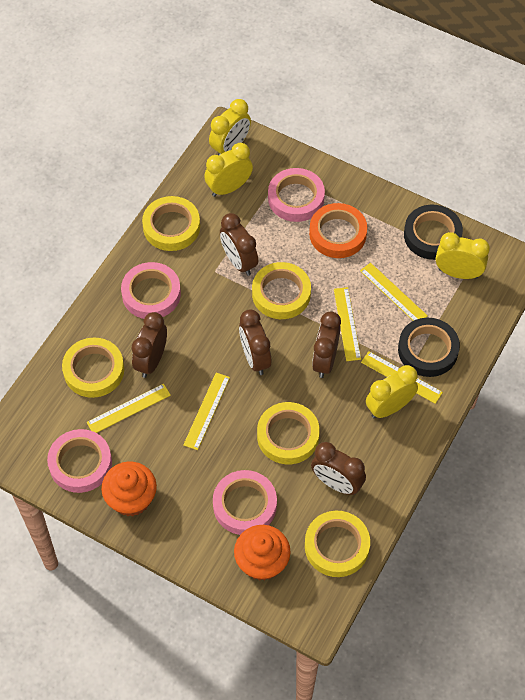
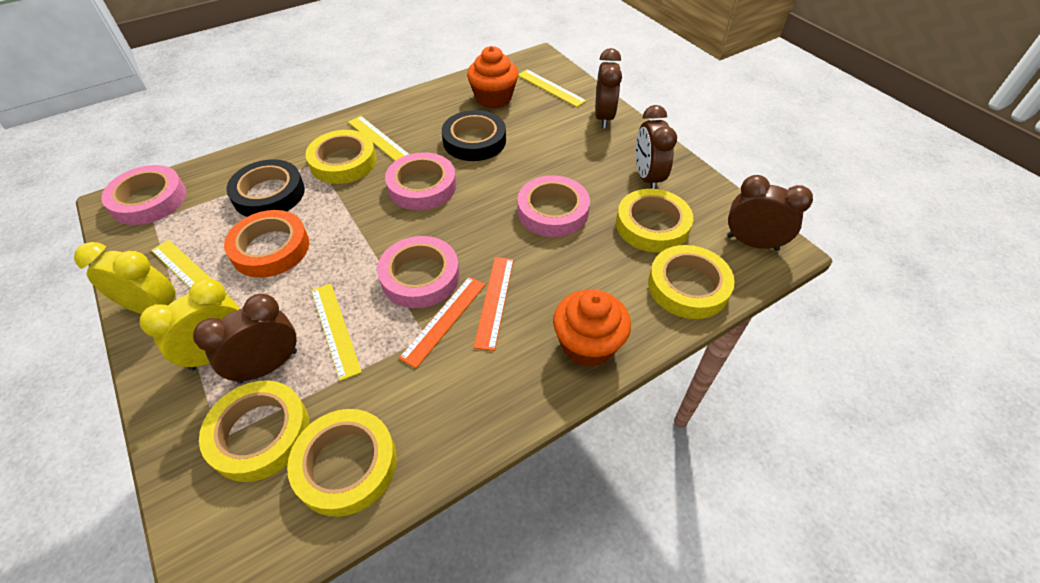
brown clock: [132,312,167,378] [220,213,258,276] [239,309,271,375] [311,442,366,495] [312,311,341,378] = 5 -> [193,294,297,384] [595,48,622,128] [636,105,677,189] [727,175,813,251] = 4
orange ruler: none = 0 -> [399,276,486,368] [473,257,514,351] = 2
yellow clock: [204,143,253,197] [209,99,251,155] [366,365,418,419] [436,232,490,279] = 4 -> [74,242,176,314] [140,279,240,370] = 2
yellow ruler: [86,383,171,433] [183,372,230,450] [334,287,361,361] [360,263,428,321] [361,351,443,404] = 5 -> [151,240,228,294] [311,283,362,381] [348,116,409,161] [518,70,586,107] = 4

